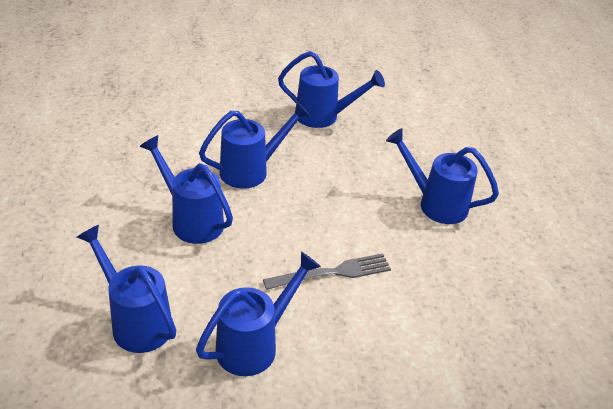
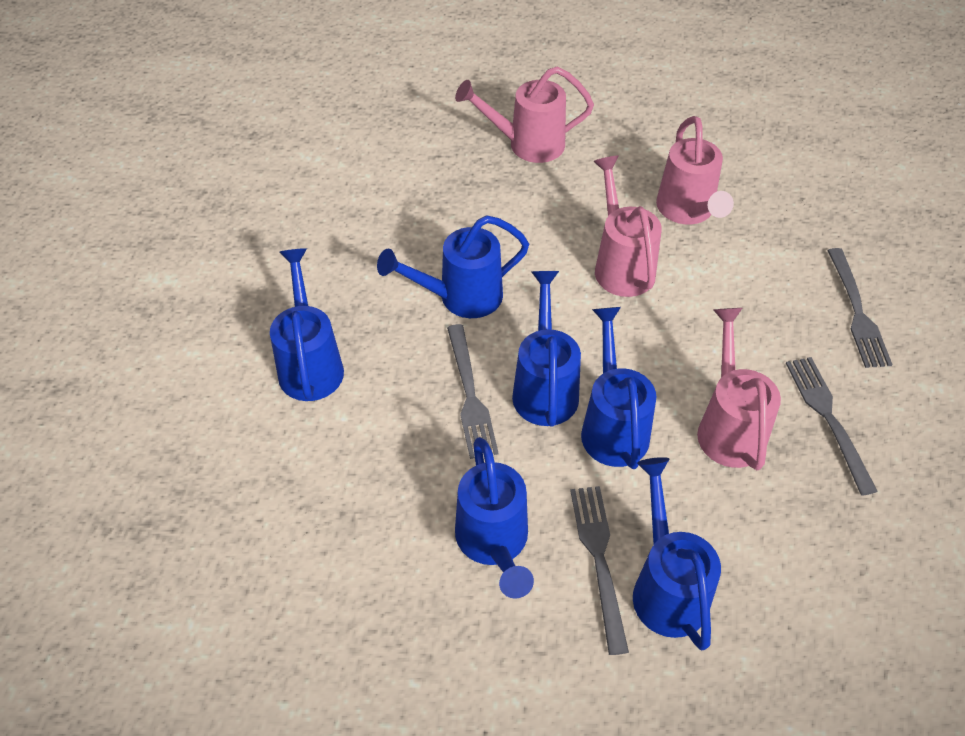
grey fork: [263,253,391,290] = 1 -> [447,324,499,459] [570,486,629,655] [786,357,878,496] [827,248,893,368] = 4
pink watering can: none = 0 -> [455,66,594,163] [593,156,662,297] [656,116,734,224] [697,308,781,470] = 4

